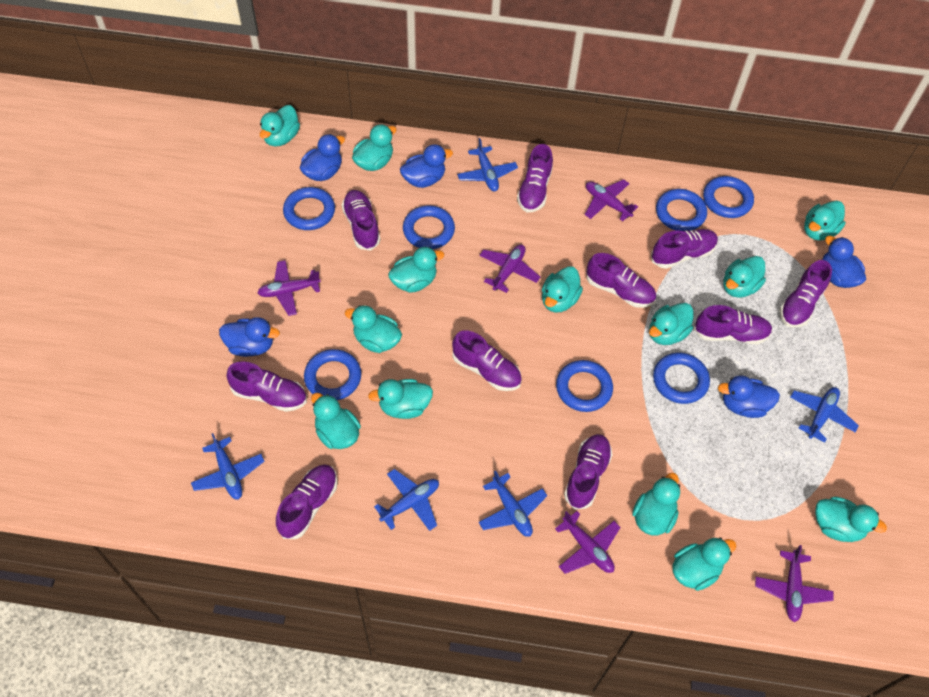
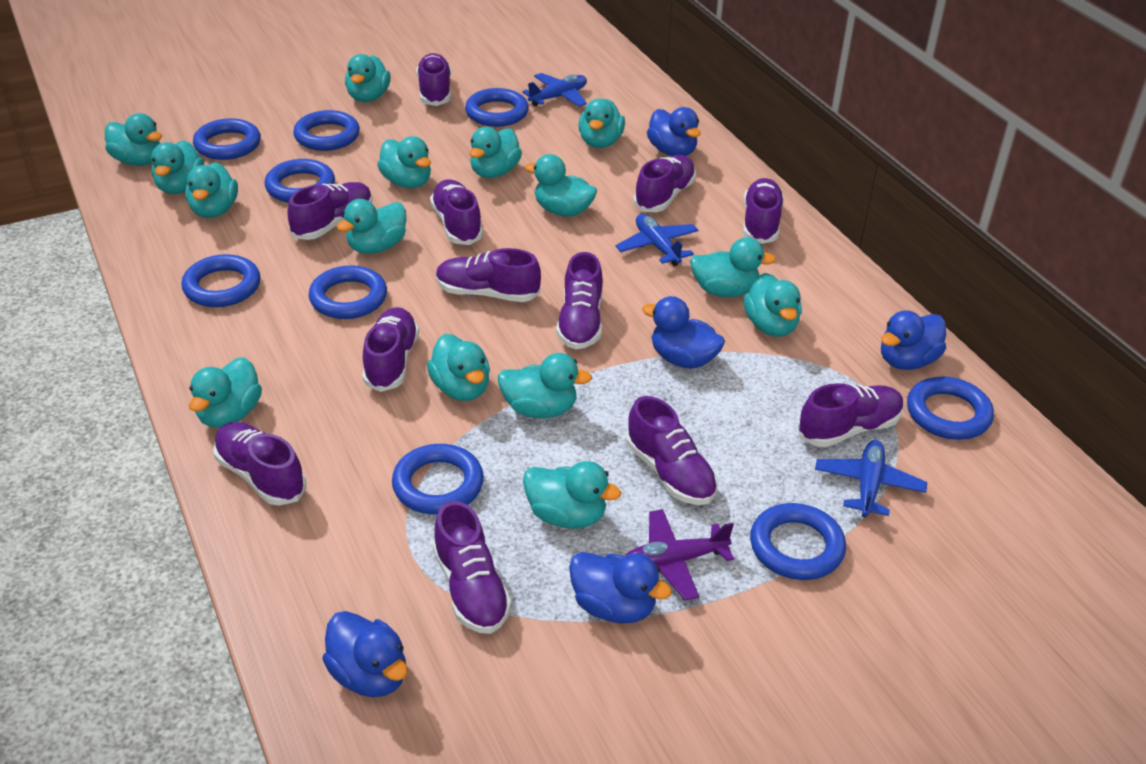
blue plane: [191,433,265,499] [374,469,439,531] [457,138,518,191] [479,470,547,537] [790,387,859,443] = 5 -> [522,73,587,107] [615,214,698,266] [815,440,927,517] = 3
blue ring: [283,187,335,230] [304,349,361,400] [403,205,455,249] [556,360,613,412] [653,353,710,404] [656,189,707,231] [703,176,754,218] = 7 -> [181,254,260,307] [193,118,261,160] [265,159,335,203] [293,110,360,151] [309,265,387,319] [392,444,484,515] [465,88,529,127] [750,503,846,580] [907,377,994,440] = 9
purple plane: [257,260,321,316] [479,244,540,293] [555,511,621,574] [585,179,638,221] [755,545,834,622] = 5 -> [625,509,734,601] = 1
purple shoe: [226,361,307,412] [276,464,338,539] [341,190,381,251] [452,331,522,391] [517,144,553,212] [564,434,613,510] [586,253,656,308] [651,229,718,269] [694,305,773,344] [780,260,832,328] = 10 -> [213,422,306,506] [287,182,372,240] [362,307,419,392] [416,53,451,106] [430,179,483,245] [433,501,511,634] [436,248,541,302] [556,252,603,349] [626,396,718,505] [633,155,696,212] [743,178,784,244] [798,383,904,447] = 12
turquoise duck: [260,105,300,147] [311,393,361,449] [345,305,402,353] [352,124,397,171] [368,379,433,419] [388,247,444,293] [542,266,583,313] [632,473,680,536] [649,303,694,345] [672,537,736,591] [723,256,766,298] [804,201,846,240] [815,496,887,542] = 13 -> [105,113,162,166] [151,140,204,194] [185,162,238,218] [189,357,262,428] [337,199,406,254] [345,54,391,102] [377,136,431,188] [427,334,490,401] [469,127,522,178] [498,353,592,418] [523,461,621,529] [525,154,597,217] [578,99,625,148] [690,237,776,297] [744,273,802,337] = 15

